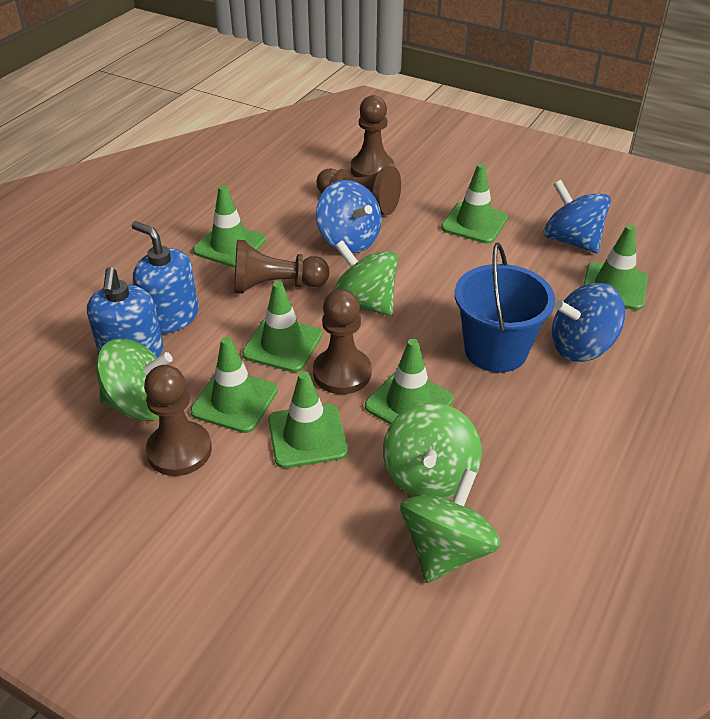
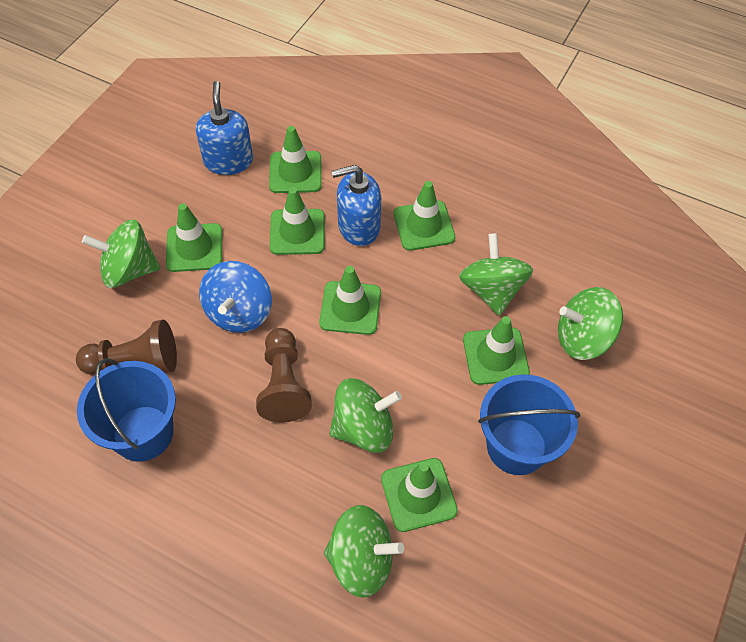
blue bucket: [455,243,555,373] = 1 -> [77,358,176,462] [478,374,580,475] = 2
blue spinning top: [316,180,382,253] [544,180,611,253] [552,283,625,362] = 3 -> [199,261,272,333] = 1
brown pawn: [144,365,212,476] [234,240,330,294] [313,289,372,394] [317,166,401,215] [350,95,394,177] = 5 -> [76,320,177,375] [256,328,312,422] = 2
green spinning top: [96,339,173,421] [333,240,398,316] [383,403,482,498] [400,468,500,583] = 4 -> [82,220,161,288] [324,505,404,598] [329,378,402,453] [459,233,533,316] [558,287,623,360] = 5

